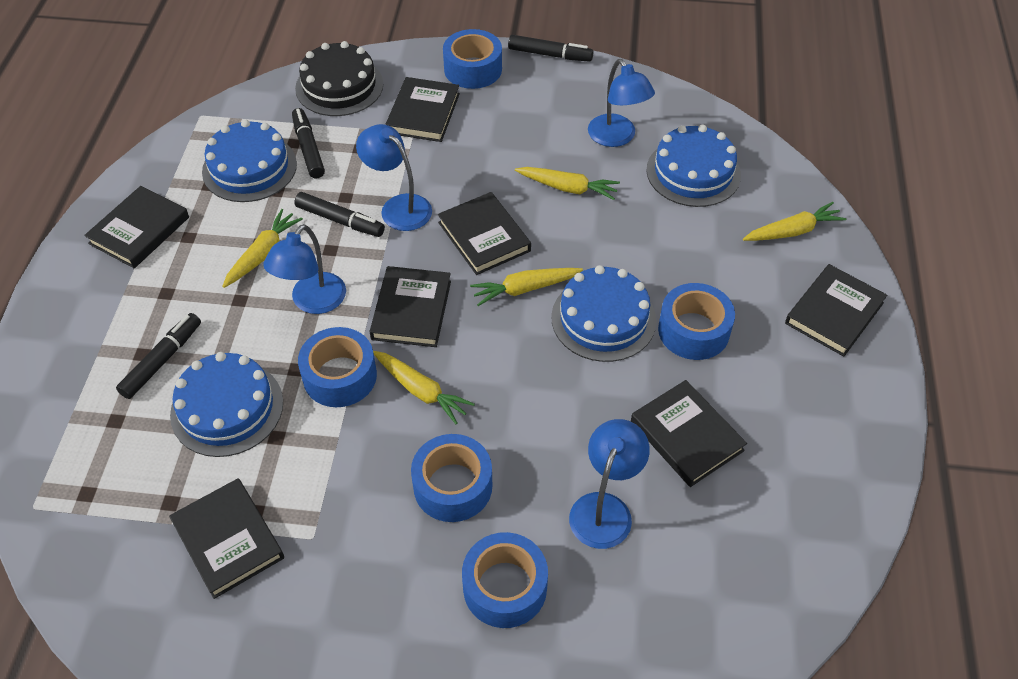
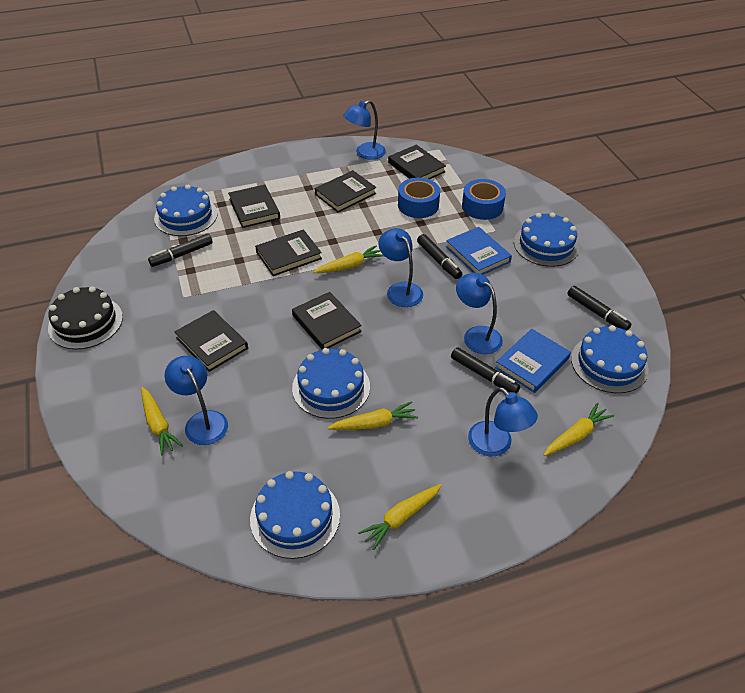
black book: [84,186,189,268] [169,478,284,599] [369,266,451,347] [385,77,460,142] [438,192,531,275] [631,380,747,487] [785,264,887,357] = 7 -> [175,310,248,372] [228,184,280,228] [255,229,322,276] [292,292,362,350] [315,170,376,212] [388,145,446,179] = 6
blue book: none = 0 -> [446,227,512,275] [495,329,571,393] = 2
blue cake: [170,352,283,457] [202,120,297,202] [551,265,656,362] [646,125,741,207] = 4 -> [154,185,218,236] [250,471,340,559] [292,348,370,419] [514,213,579,267] [571,325,649,393] = 5
blue lamp: [263,224,346,314] [356,124,432,231] [569,419,650,549] [588,59,655,147] = 4 -> [164,356,228,445] [343,100,386,160] [378,228,423,307] [456,273,503,354] [468,387,538,456] = 5
blue tape: [298,327,377,407] [411,434,492,522] [443,29,502,89] [462,532,548,628] [658,283,735,360] = 5 -> [398,178,440,218] [462,179,506,220] = 2

